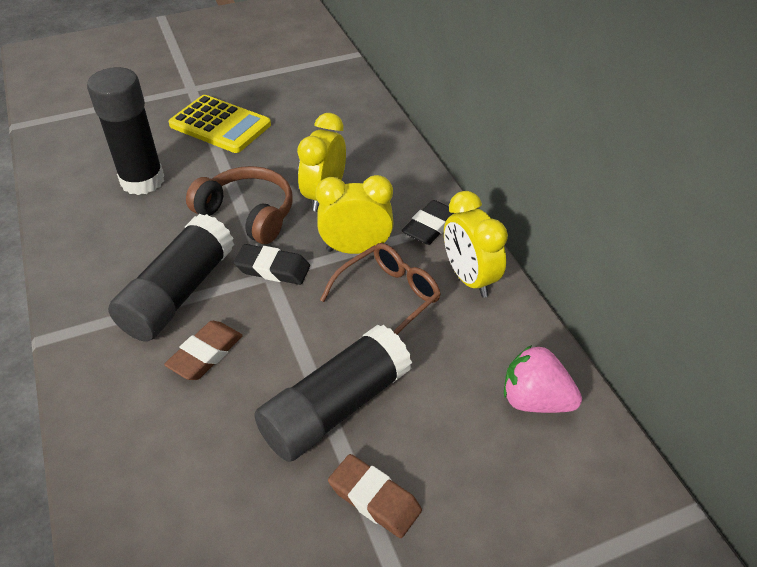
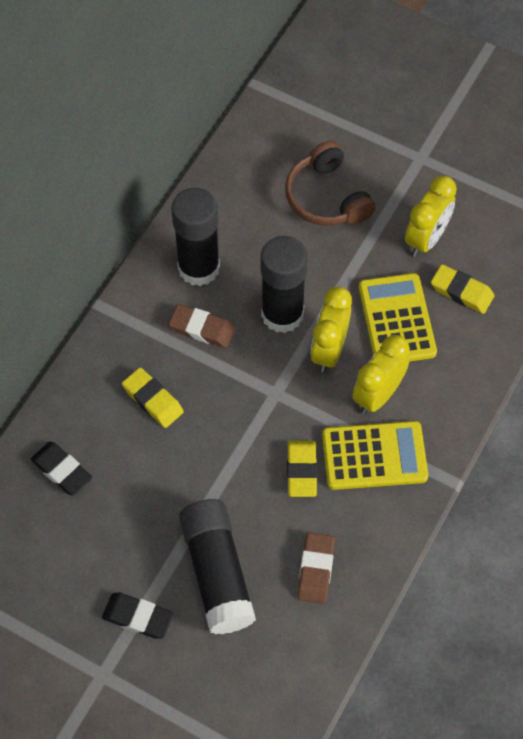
brown glasses: [320,243,441,335] = 1 -> none = 0
pink strawberry: [504,345,582,413] = 1 -> none = 0
yellow calculator: [168,95,271,153] = 1 -> [322,421,428,490] [359,273,437,362] = 2
yellow eraser: none = 0 -> [122,367,184,428] [287,441,317,497] [431,264,494,314] = 3

